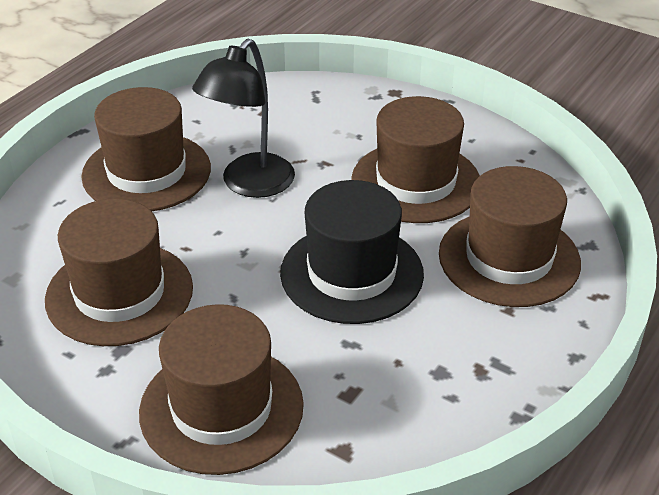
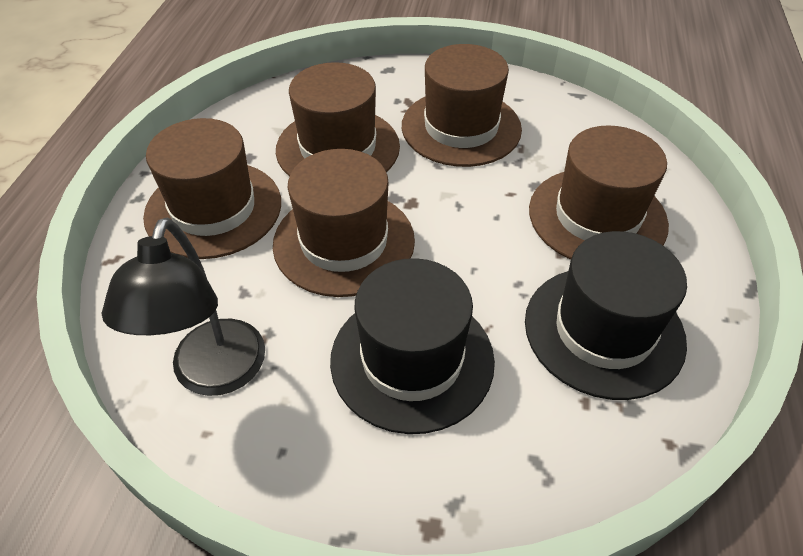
black hat: [280,180,424,324] = 1 -> [330,258,495,434] [525,231,687,400] = 2

